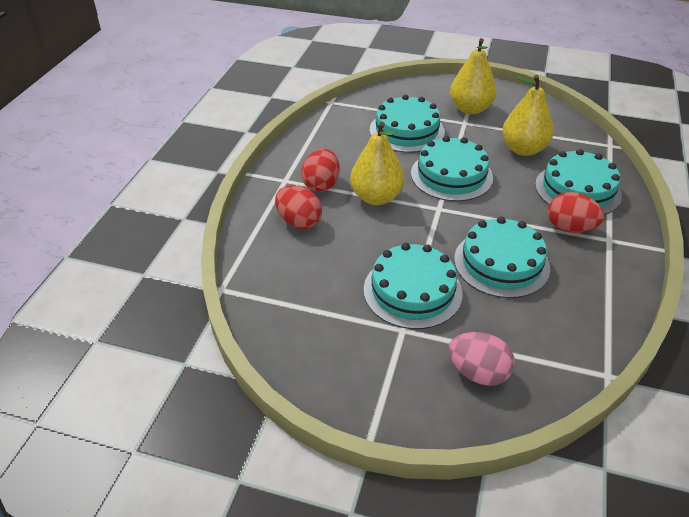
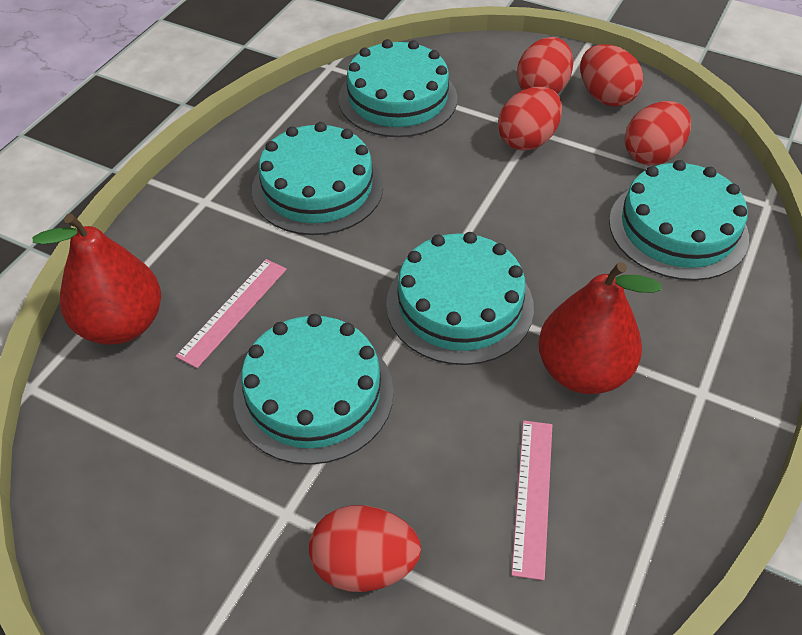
pink egg: [448,332,515,386] = 1 -> none = 0
pink ruler: none = 0 -> [176,259,287,368] [511,420,552,580] = 2
red egg: [275,185,322,229] [301,149,339,192] [548,192,604,233] = 3 -> [309,505,421,592] [498,87,562,151] [517,37,573,94] [580,44,644,107] [624,101,691,166] = 5
red pear: none = 0 -> [33,214,161,345] [538,262,662,394] = 2
yellow pear: [350,122,404,205] [450,38,496,114] [502,75,554,156] = 3 -> none = 0

